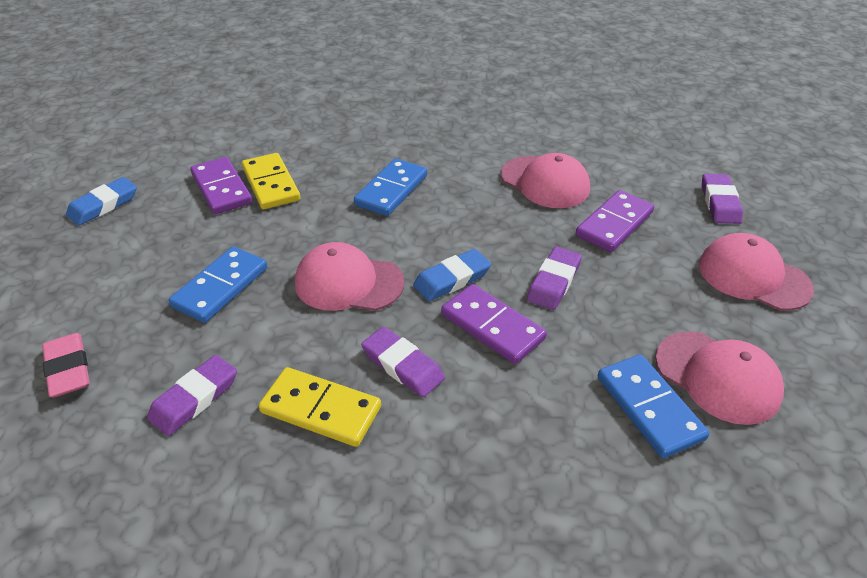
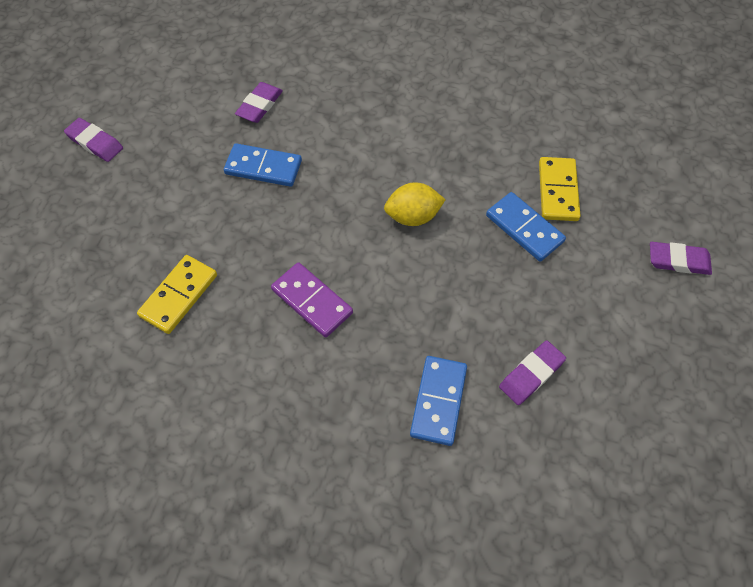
blue eraser: [66,177,137,226] [413,249,491,301] = 2 -> none = 0
pink cap: [295,242,405,311] [501,153,590,208] [655,331,784,425] [699,233,814,311] = 4 -> none = 0
pink eraser: [42,333,90,398] = 1 -> none = 0
purple domino: [190,157,252,214] [441,284,547,364] [576,190,654,252] = 3 -> [271,262,353,338] = 1
yellow lemon: none = 0 -> [384,182,446,226] = 1

